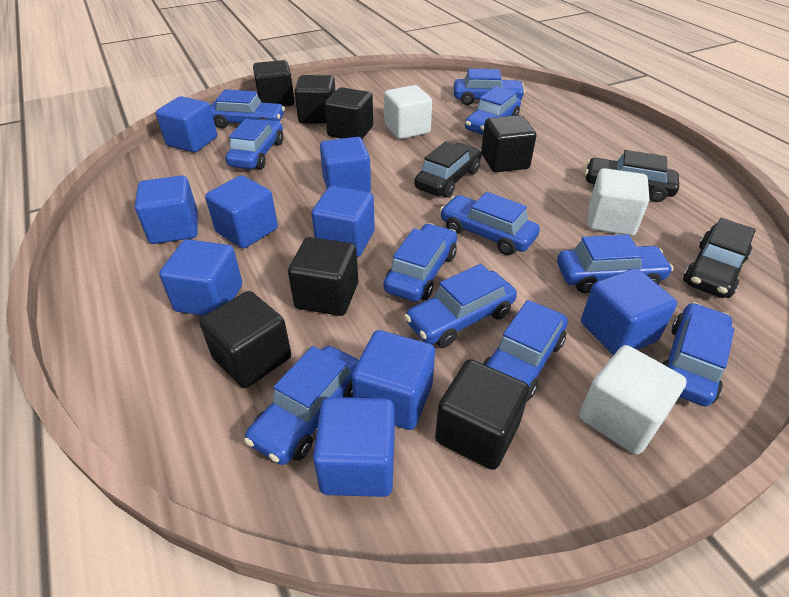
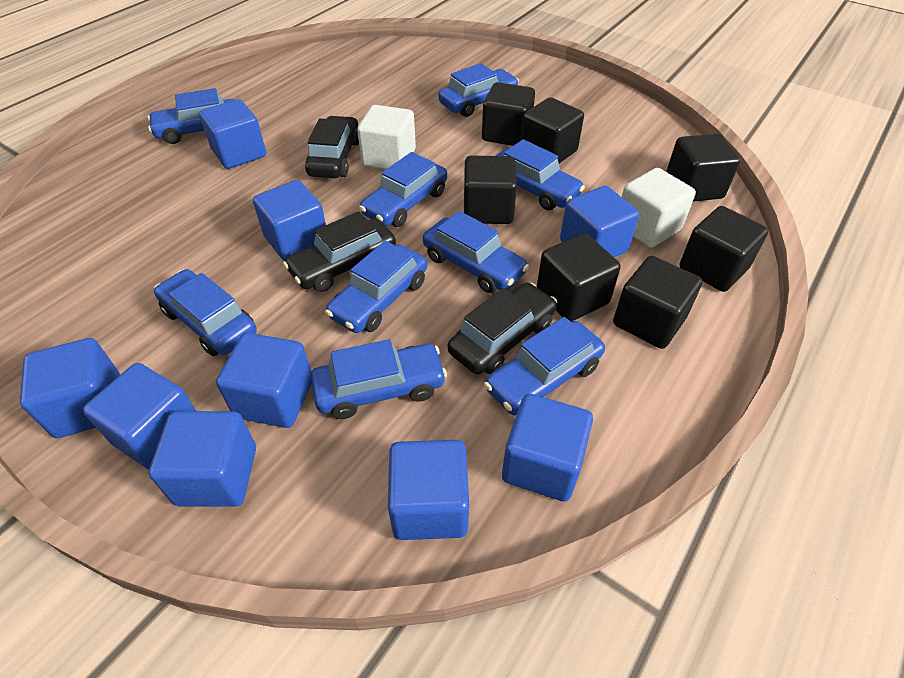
blue car: [210,89,285,129] [226,119,283,169] [244,346,359,465] [384,223,457,302] [404,264,517,348] [440,192,540,255] [454,69,525,105] [465,86,521,135] [482,300,568,402] [557,235,673,293] [662,302,734,406] = 11 -> [148,88,235,144] [154,269,257,356] [311,339,447,419] [325,241,427,333] [359,152,447,227] [423,211,529,293] [438,63,519,117] [484,317,605,415] [496,139,585,210] = 9
white cube: [384,85,432,139] [579,345,687,455] [588,168,649,236] = 3 -> [357,105,416,169] [622,168,696,248] = 2

